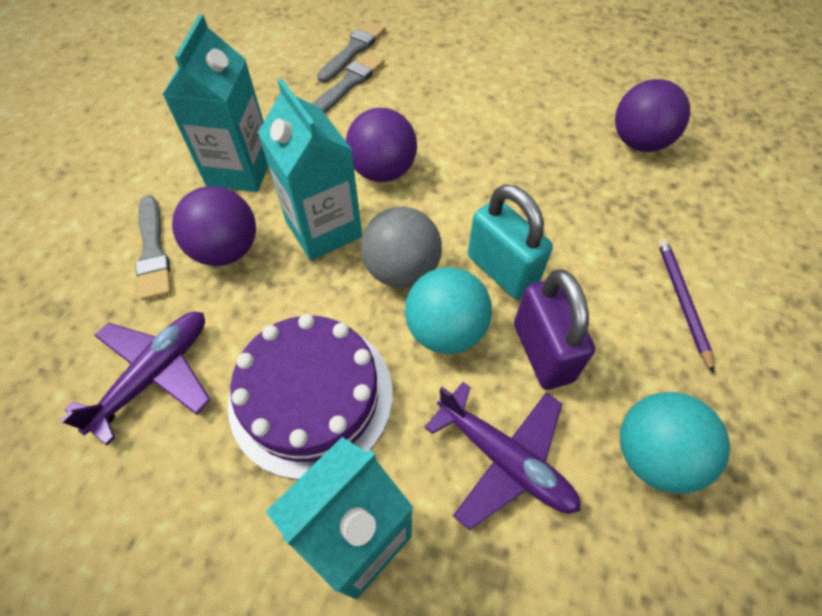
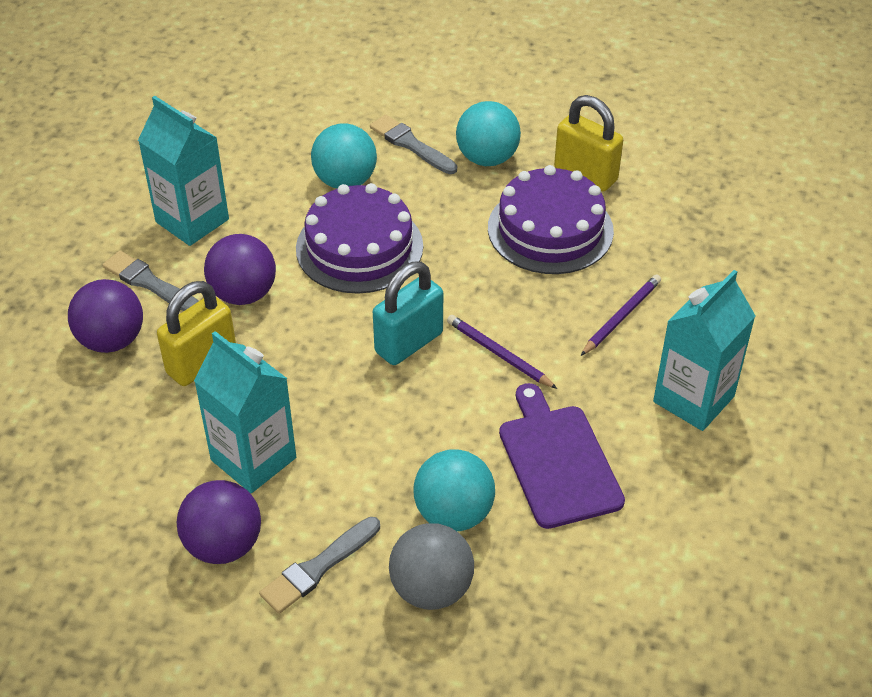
purple cake: [228,314,393,480] = 1 -> [296,183,423,294] [488,165,614,274] = 2
purple cutting board: none = 0 -> [499,383,625,529] = 1
purple padlock: [514,269,595,390] = 1 -> none = 0
purple pencil: [658,238,714,373] = 1 -> [447,315,557,389] [581,274,661,356] = 2
purple plane: [60,312,211,446] [425,382,581,531] = 2 -> none = 0
turquoise ball: [405,267,492,354] [620,392,730,494] = 2 -> [311,123,377,189] [414,449,495,531] [456,101,521,166] = 3
yellow padlock: none = 0 -> [157,281,236,386] [554,95,623,191] = 2

